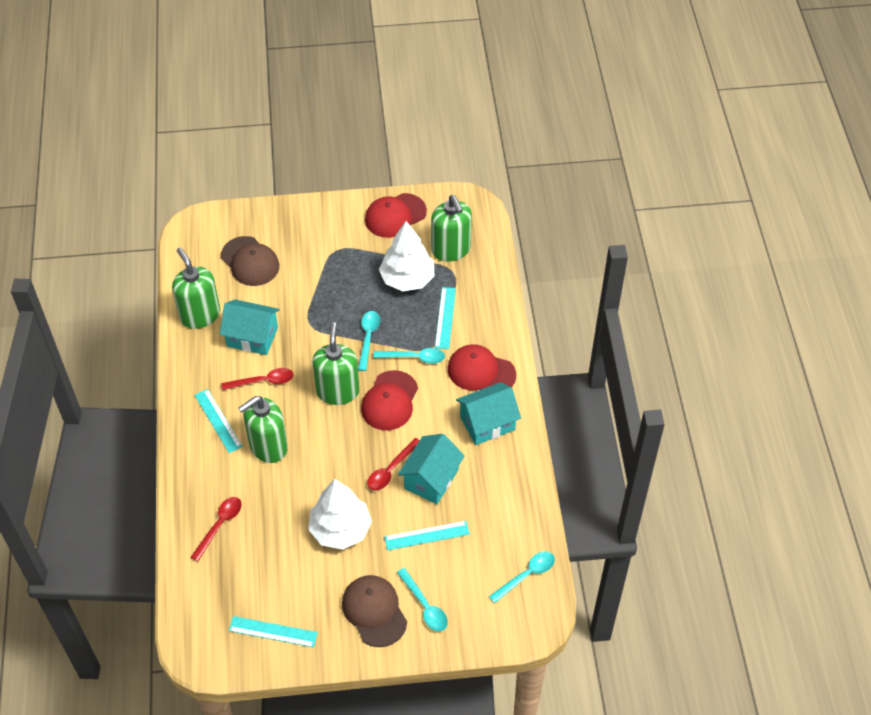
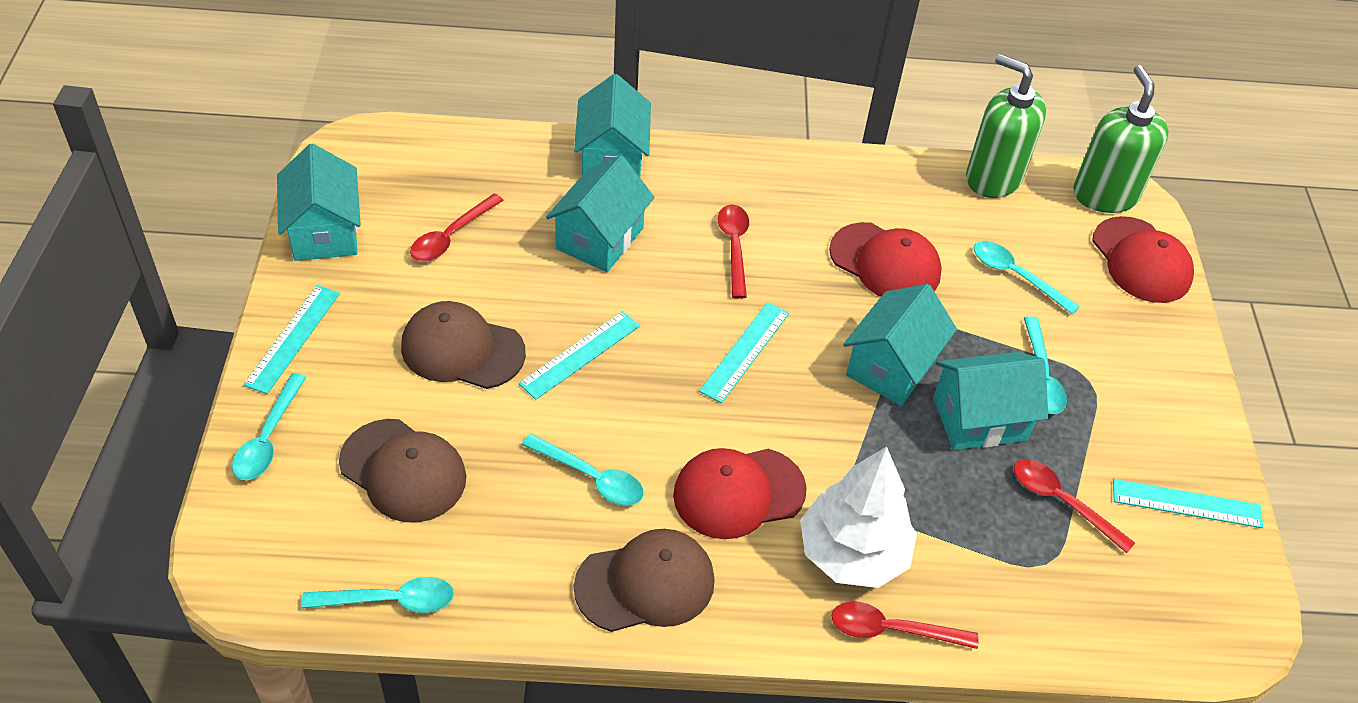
brown cap: [221,236,279,286] [342,575,407,647] = 2 -> [339,419,466,522] [401,301,526,389] [574,529,715,632] = 3
green soap dispenser: [172,248,220,329] [239,396,288,463] [312,322,360,405] [431,195,472,262] = 4 -> [966,54,1046,198] [1073,65,1169,213] = 2
red spoon: [190,497,242,562] [221,368,294,390] [367,438,420,491] = 3 -> [410,193,504,261] [718,205,749,299] [831,601,978,649] [1014,459,1135,553] = 4
turquoise house: [220,299,280,355] [398,434,465,504] [456,382,521,445] = 3 -> [277,144,361,261] [546,156,655,272] [574,74,651,177] [843,284,957,406] [933,352,1048,450] = 5
turquoise spoon: [358,311,380,371] [373,348,445,364] [397,568,448,632] [489,551,555,603] = 4 -> [232,373,306,480] [301,577,454,613] [522,434,644,506] [974,241,1080,315] [1024,316,1067,414] = 5
white tree: [308,479,372,550] [379,221,434,291] = 2 -> [800,447,917,588] = 1

